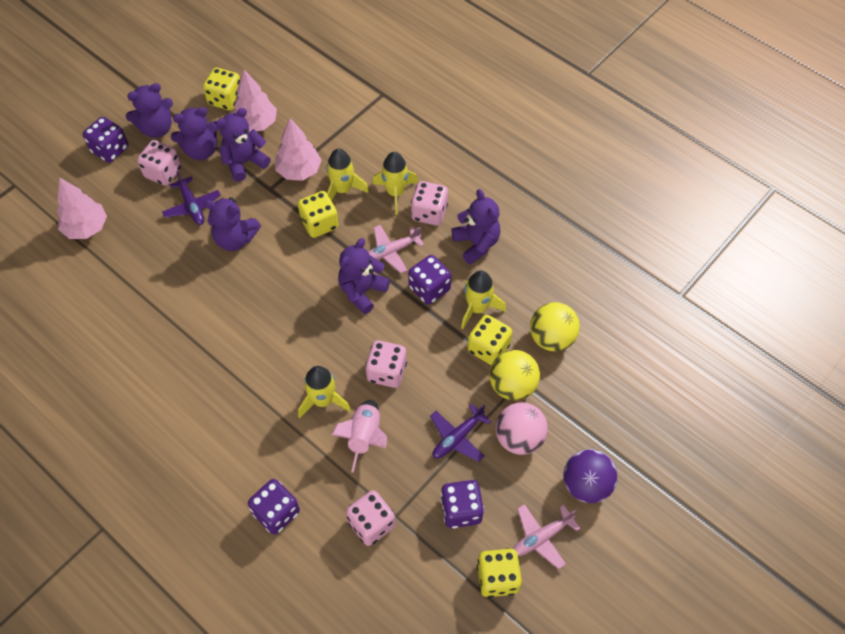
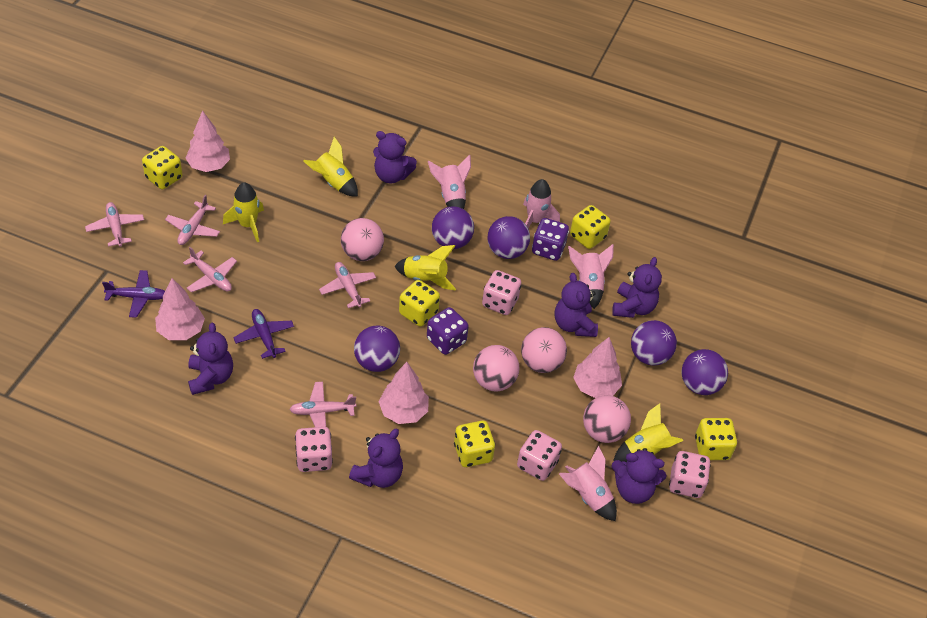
pink ball: [495,402,548,455] = 1 -> [341,218,384,261] [473,345,520,391] [521,327,567,373] [583,395,631,443] = 4
pink plane: [368,225,424,274] [513,504,580,569] = 2 -> [85,202,144,247] [165,195,220,245] [183,247,237,292] [289,382,356,427] [319,262,376,308] = 5
pink rocket: [331,400,387,473] = 1 -> [428,154,471,209] [523,179,560,228] [559,445,617,521] [568,244,614,309] = 4
pink tree: [57,177,107,239] [232,69,277,132] [275,118,322,181] = 3 -> [155,278,205,340] [186,110,230,172] [379,362,429,424] [573,337,622,398] = 4
purple ball: [563,449,618,503] = 1 -> [354,326,400,372] [432,207,474,249] [488,216,530,259] [631,320,677,366] [682,349,728,395] = 5
purple dice: [83,117,128,163] [248,479,300,535] [408,255,451,305] [441,480,484,528] = 4 -> [427,307,469,355] [532,218,569,261] = 2
yellow ball: [489,350,540,400] [530,302,580,351] = 2 -> none = 0
yellow dice: [203,68,240,111] [298,191,339,238] [467,315,512,365] [477,548,522,598] = 4 -> [142,146,183,189] [399,280,440,327] [454,421,495,467] [570,205,611,249] [695,418,737,460] = 5

